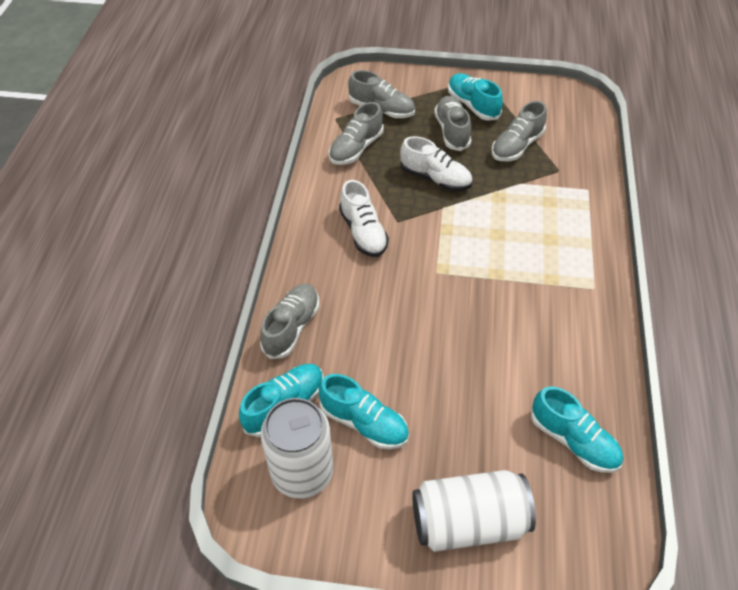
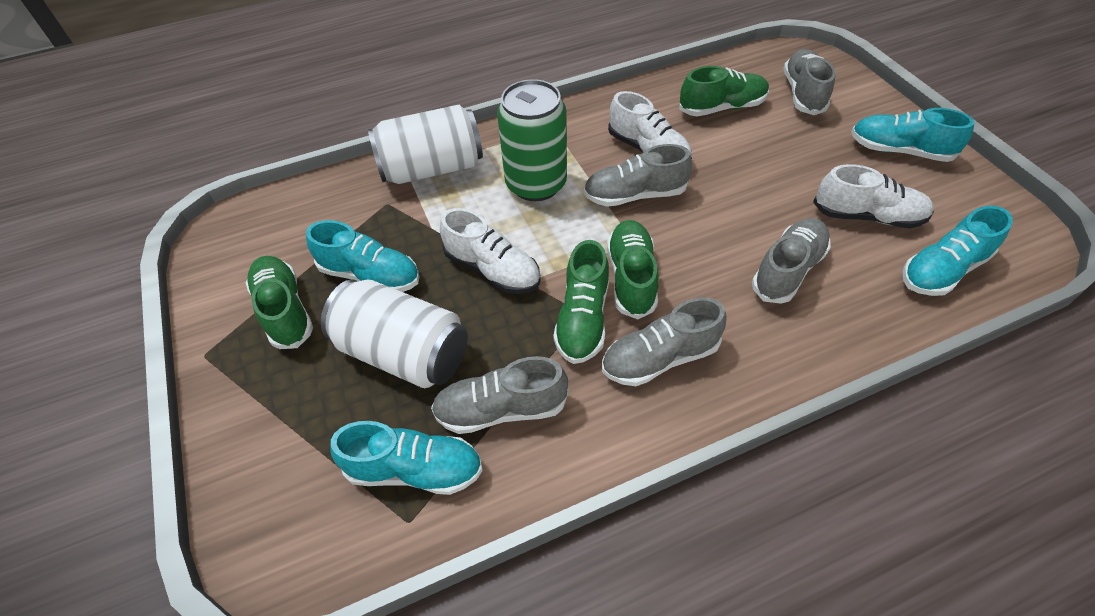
green can: none = 0 -> [497,79,567,201] = 1
green shoe: none = 0 -> [246,256,313,349] [553,240,609,364] [607,220,659,319] [679,66,769,116] = 4
white shoe: [339,180,389,257] [400,136,472,191] = 2 -> [440,208,541,294] [608,91,692,160] [813,164,934,229] = 3

